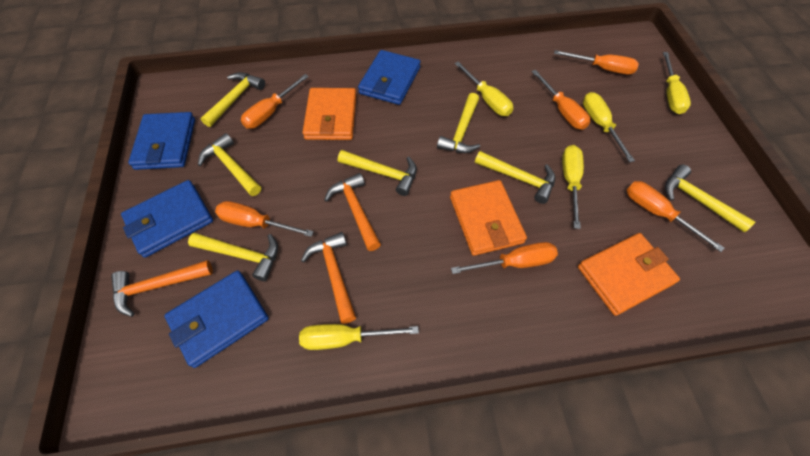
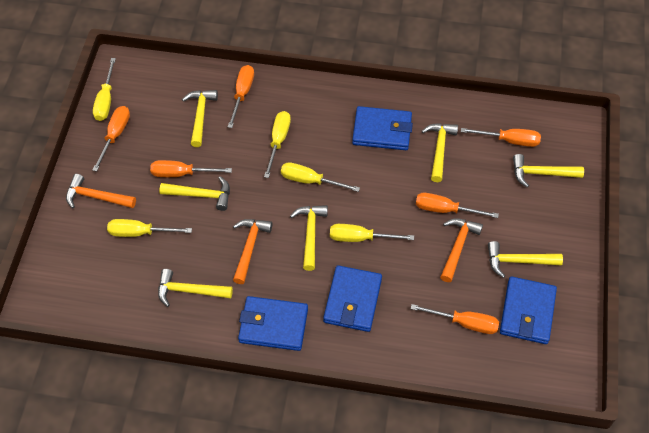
orange wallet: [302,88,357,140] [450,180,527,256] [578,233,680,316] = 3 -> none = 0

